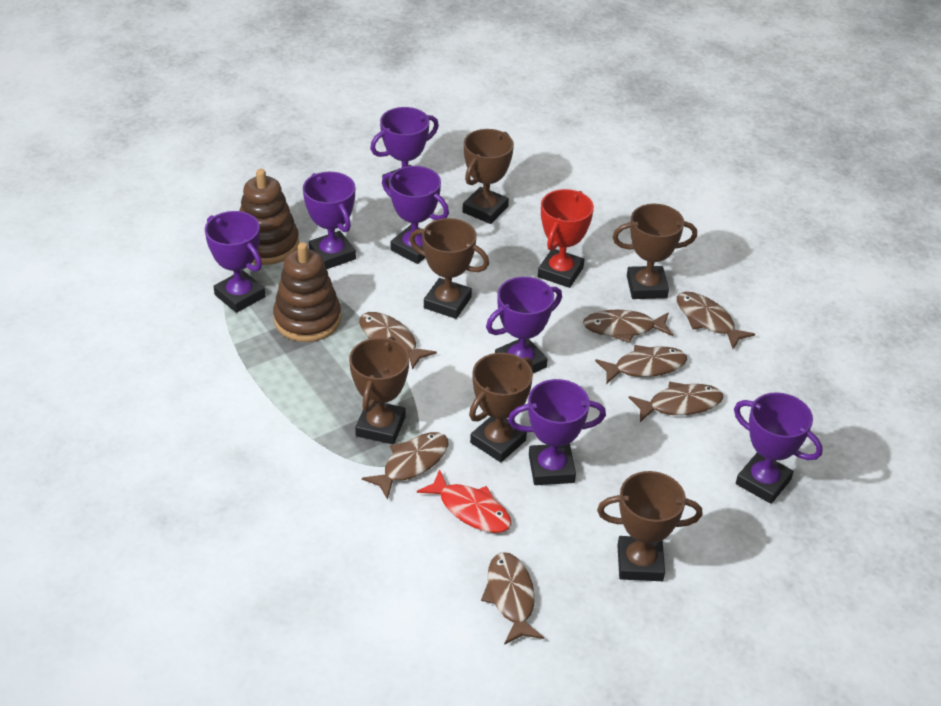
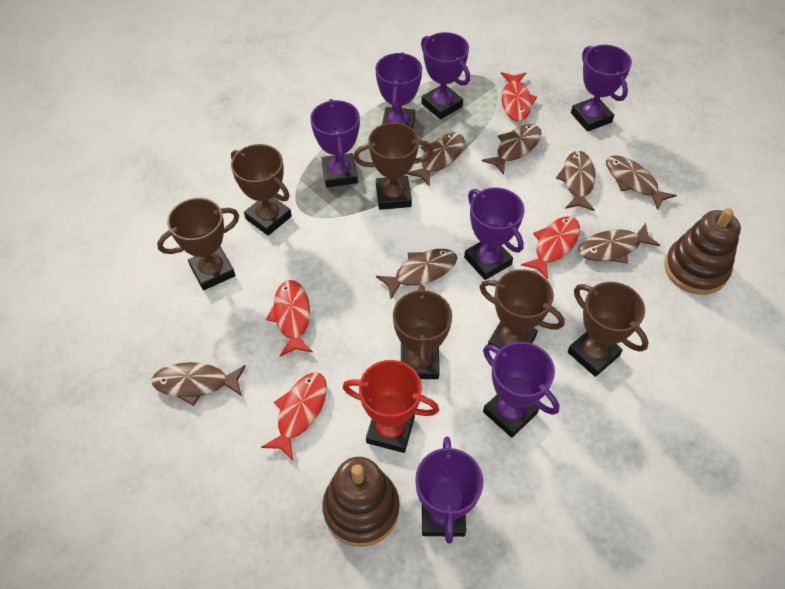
red fish: [417,469,512,533] = 1 -> [261,372,327,460] [266,280,313,357] [501,72,537,121] [521,216,580,280] = 4

